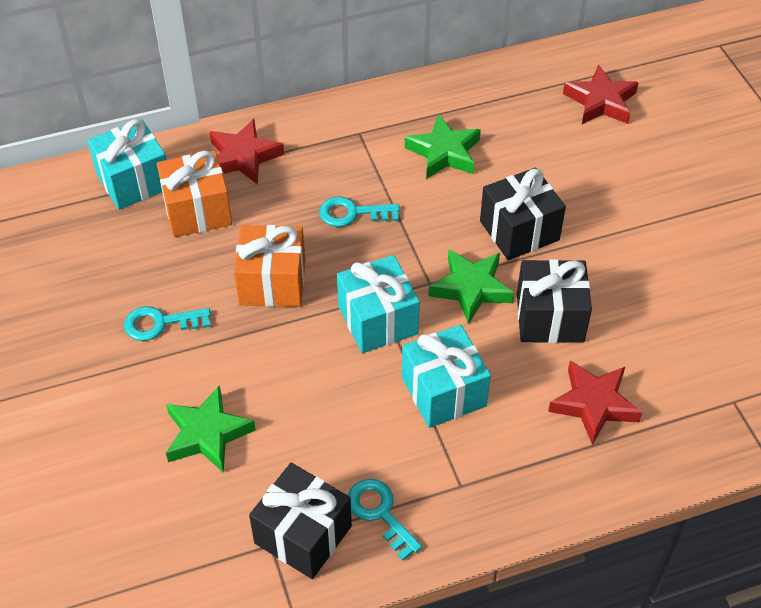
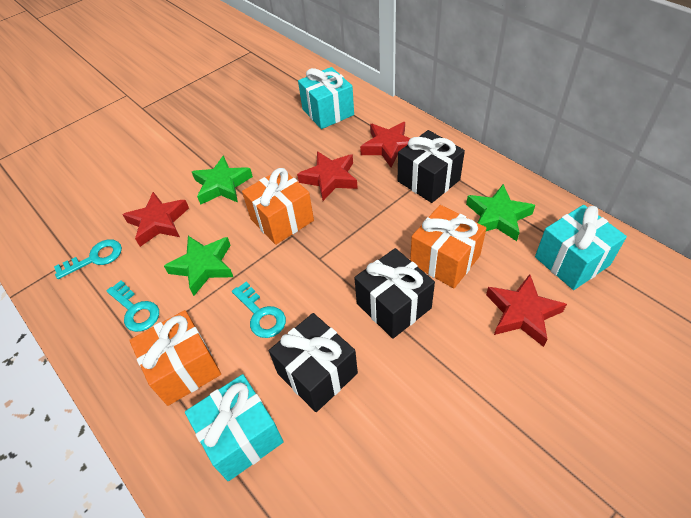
orange gift: [157,150,232,237] [234,225,305,307] = 2 -> [129,310,221,406] [242,168,314,245] [410,205,487,288] = 3
red star: [209,119,284,185] [548,360,642,445] [563,65,639,124] = 3 -> [122,192,189,247] [297,151,358,201] [360,122,411,167] [486,274,567,347] = 4

